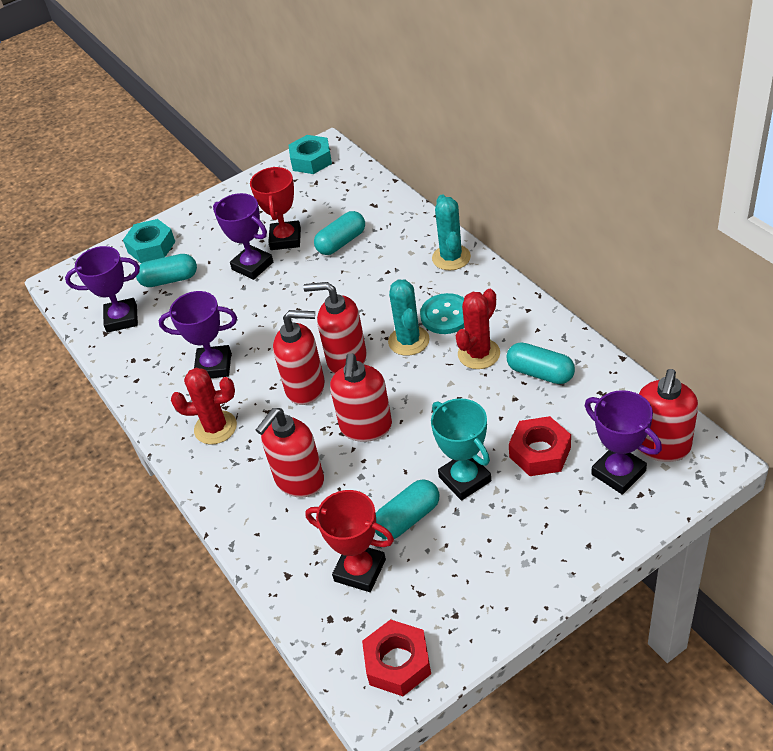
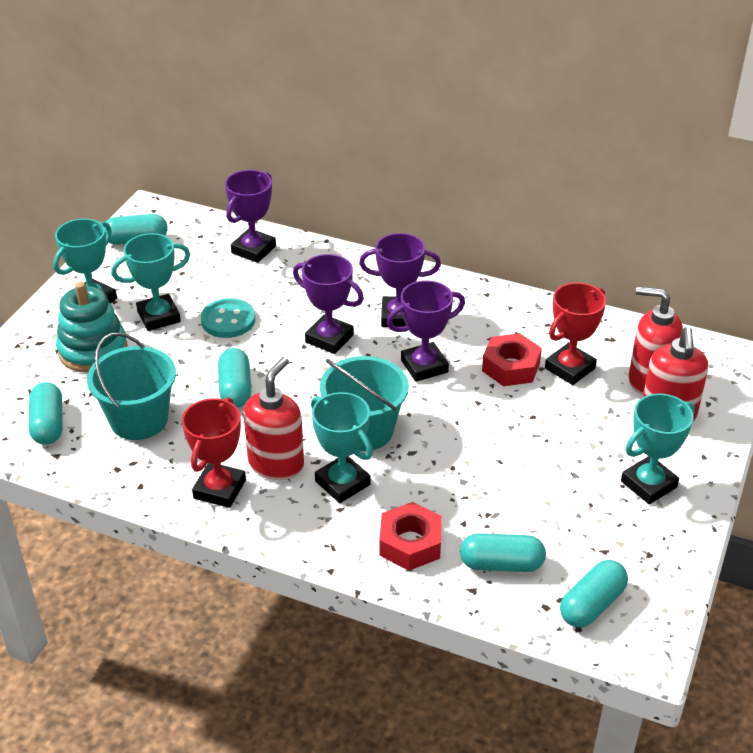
red cactus: [171,368,237,444] [456,289,500,369] = 2 -> none = 0
red soap dispenser: [256,408,324,498] [273,310,325,405] [303,282,367,374] [330,353,392,442] [638,369,698,462] = 5 -> [243,357,304,480] [628,286,683,395] [643,327,708,421] = 3
turquoise bucket: none = 0 -> [87,332,176,440] [320,356,409,451] = 2
turquoise cactus: [388,279,430,356] [432,195,471,271] = 2 -> none = 0
turquoise capsule: [136,254,197,287] [314,211,365,255] [375,480,439,540] [507,342,575,384] = 4 -> [29,382,62,445] [104,214,168,245] [218,348,251,408] [460,533,546,572] [560,560,628,628] = 5
turquoise nut: [123,219,175,263] [289,135,332,174] = 2 -> none = 0
turquoise stacking toy: none = 0 -> [56,282,127,373] = 1
turquoise trophy: [431,398,491,501] = 1 -> [53,219,117,304] [111,233,190,331] [311,392,373,503] [621,393,695,504] = 4

